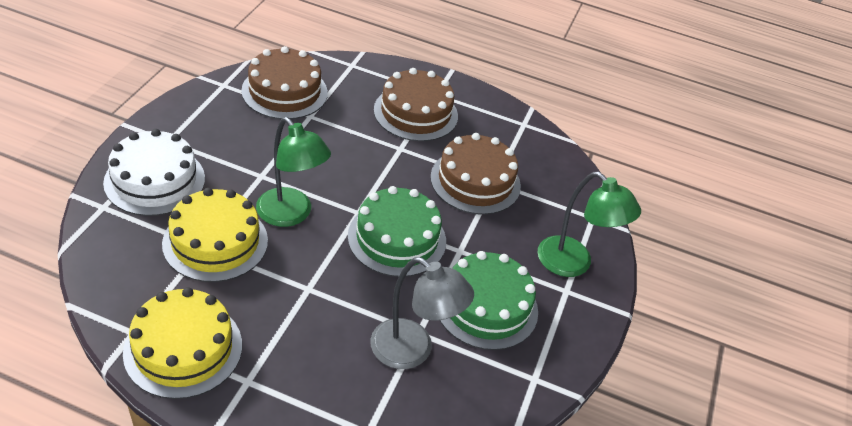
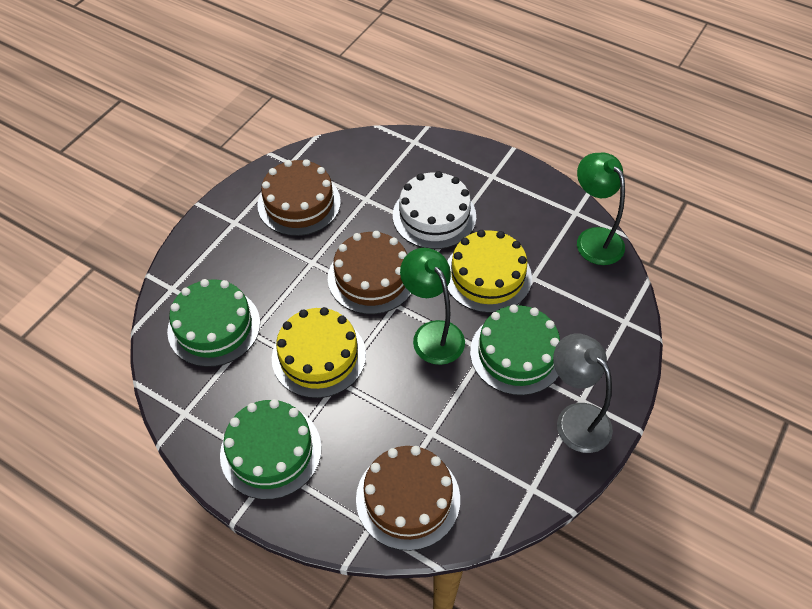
green cake: [348,186,446,277] [440,251,538,350] = 2 -> [167,279,260,367] [220,399,322,500] [470,304,560,395] = 3

